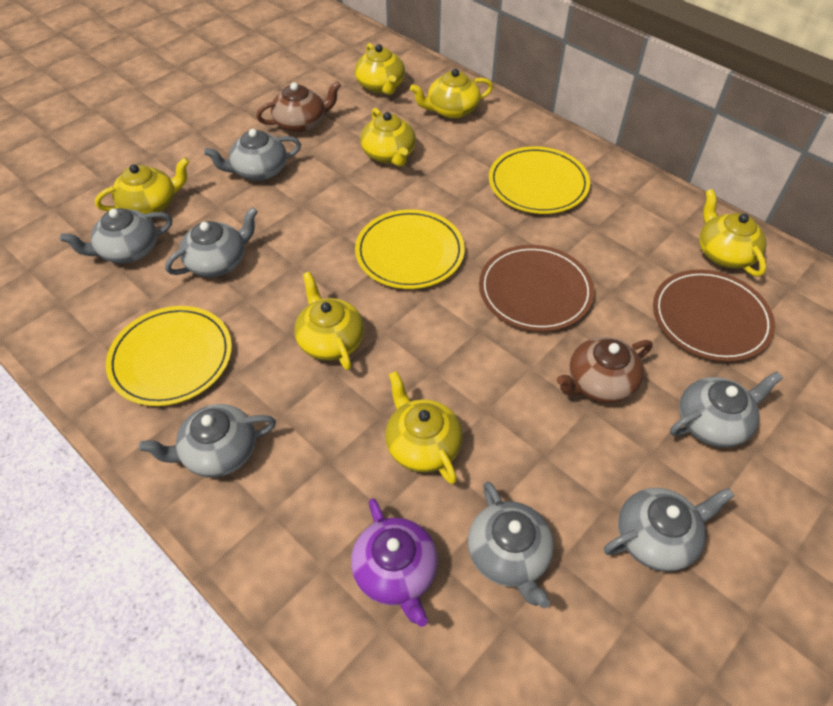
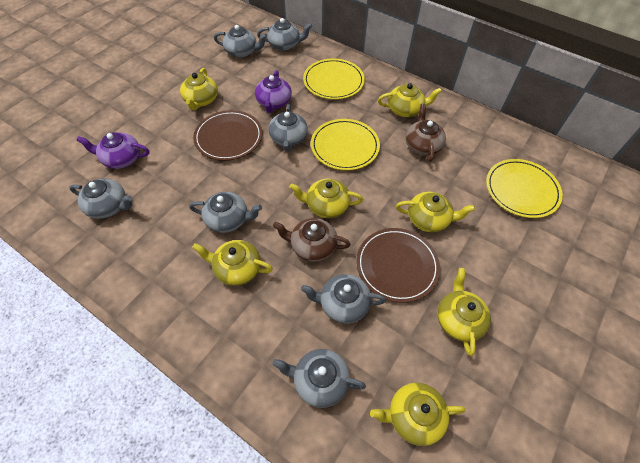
purple teapot: [351,498,438,627] = 1 -> [76,132,149,169] [255,70,292,113] = 2

